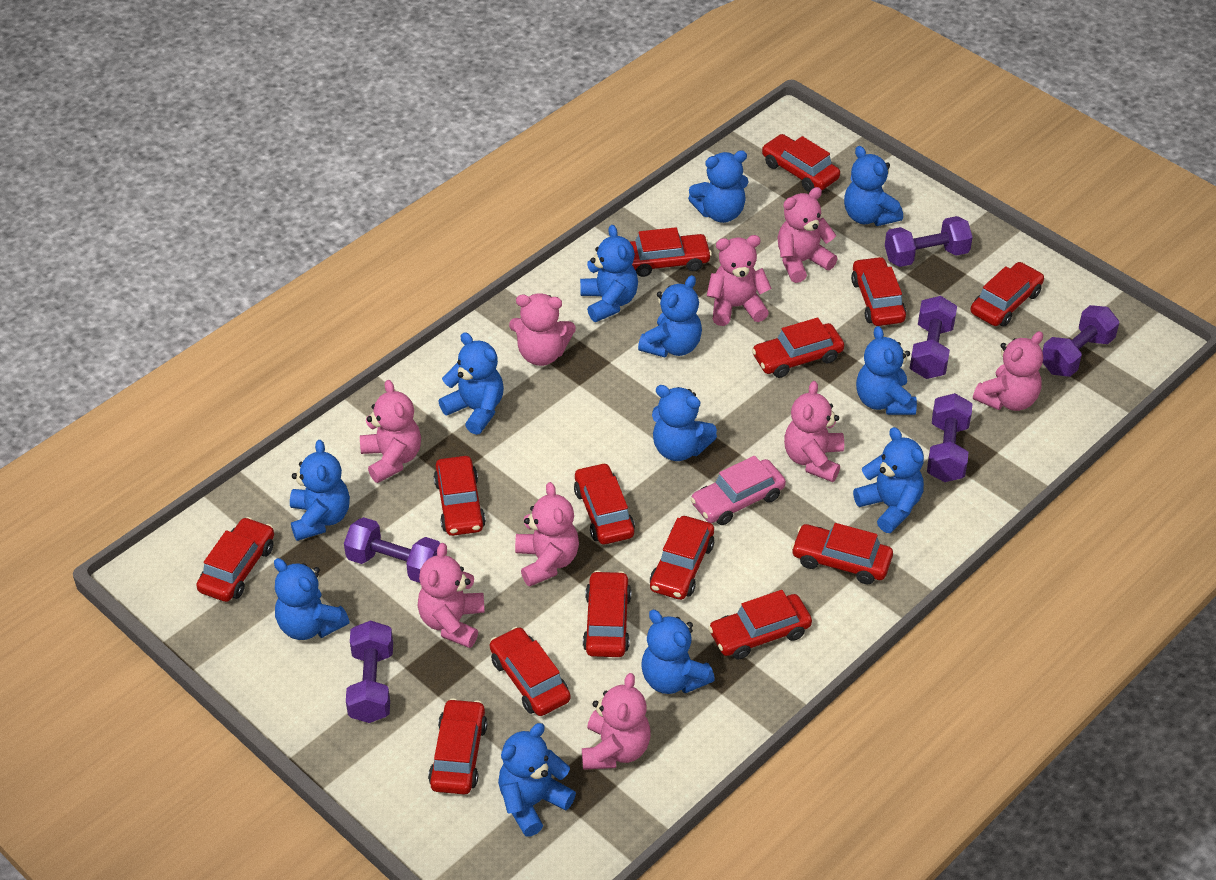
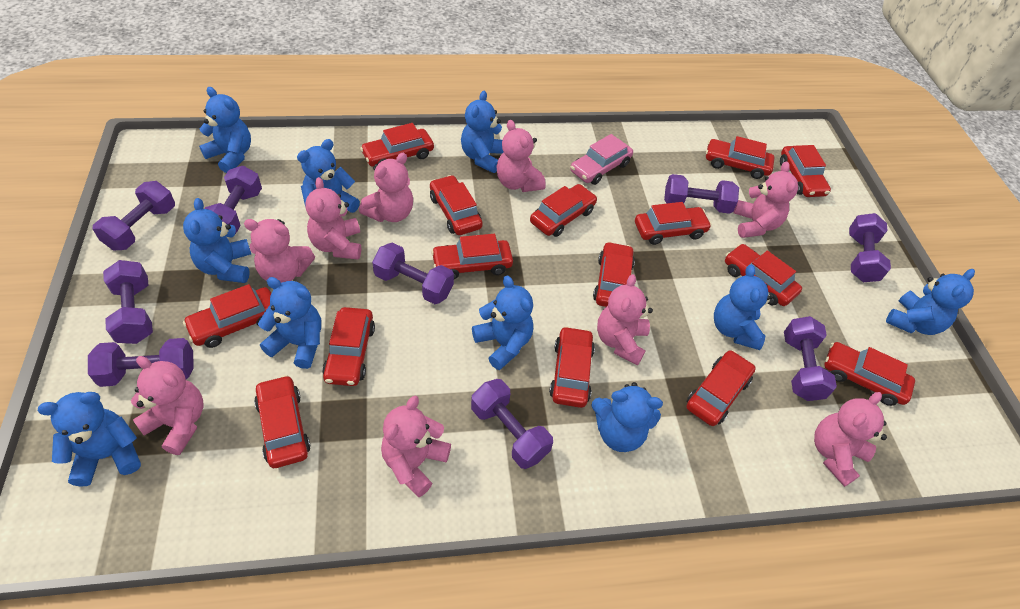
blue teddy bear: [274,558,350,640] [290,440,350,541] [438,332,504,435] [498,723,576,837] [580,225,638,322] [638,275,702,357] [642,610,715,694] [652,385,717,461] [688,150,749,223] [844,146,903,226] [853,427,924,533] [856,326,917,415] = 12 -> [38,392,141,486] [183,198,251,283] [199,87,251,173] [258,277,321,369] [297,139,360,213] [461,91,503,173] [472,276,533,370] [591,382,663,452] [714,265,774,350] [886,269,975,335] = 10
purple dumbbell: [344,517,440,583] [346,620,393,723] [885,216,973,267] [910,296,957,379] [927,393,972,482] [1042,305,1119,377] = 6 -> [88,338,194,387] [93,181,175,250] [103,260,153,344] [204,166,262,234] [372,243,454,304] [471,379,553,469] [664,174,739,214] [784,316,837,401] [849,213,891,282] = 9
red car: [196,517,274,602] [428,698,487,794] [434,456,486,536] [490,627,571,716] [574,463,635,544] [583,570,631,657] [630,227,712,277] [650,516,714,600] [708,590,812,659] [752,317,844,378] [762,134,840,192] [791,523,893,585] [851,257,906,326] [971,262,1044,327] = 14 -> [183,284,271,348] [254,375,311,468] [322,307,375,386] [360,123,434,167] [430,175,483,235] [431,234,513,279] [530,184,597,237] [549,326,595,408] [593,242,635,307] [635,202,712,245] [687,350,756,426] [706,136,775,179] [725,244,802,306] [780,145,831,197] [824,342,915,406] = 15

